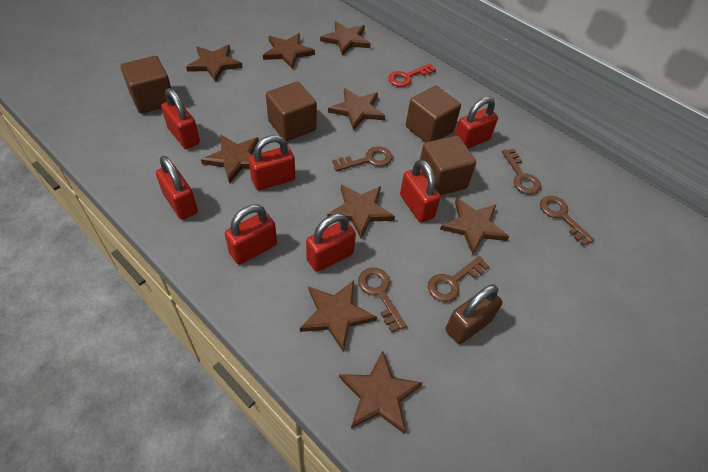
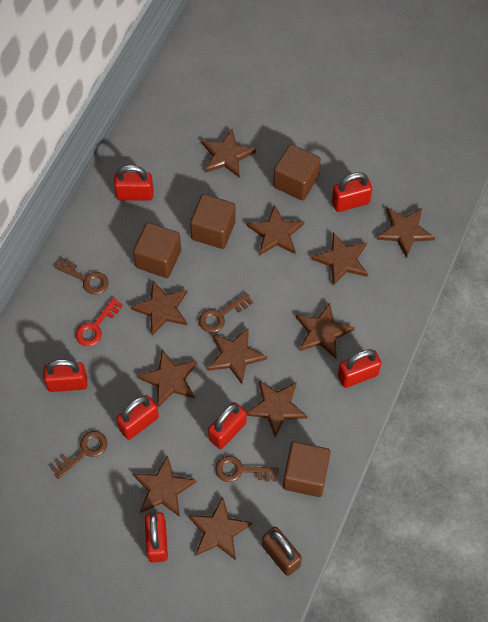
brown key: [332,147,392,171] [358,268,407,333] [428,256,490,302] [502,149,541,195] [540,196,595,246] = 5 -> [51,431,107,479] [55,258,109,295] [199,293,253,333] [215,456,279,482] = 4
brown star: [186,45,243,82] [201,135,259,184] [263,33,315,69] [300,281,377,352] [320,21,371,56] [327,185,395,238] [328,88,385,131] [339,350,423,434] [440,198,509,255] = 9 -> [131,281,188,336] [133,455,197,517] [138,349,197,407] [188,497,252,560] [201,129,256,177] [208,327,267,384] [246,380,307,438] [247,205,304,255] [296,303,355,359] [312,232,368,285] [377,208,435,258] = 11

